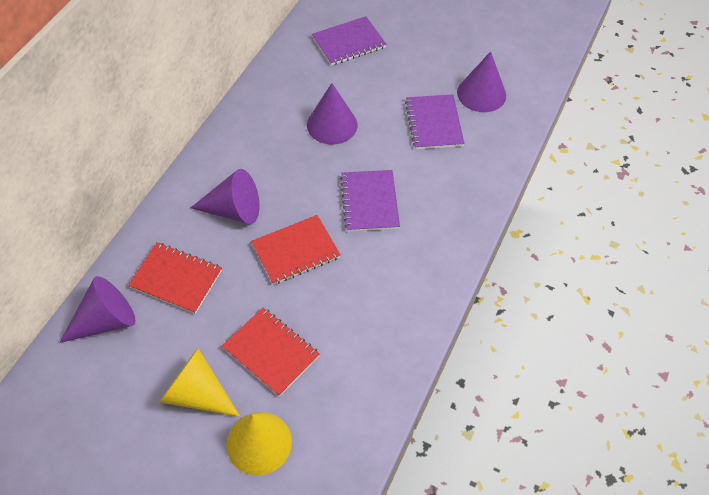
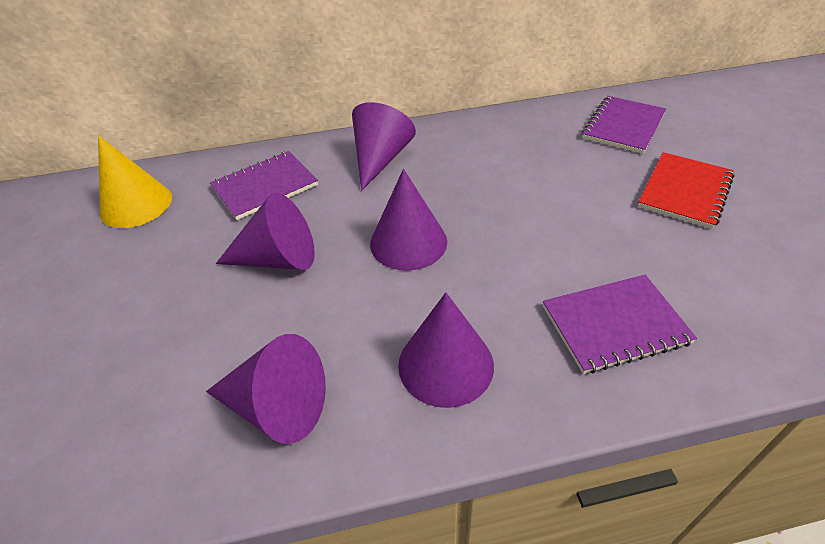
purple cone: [59,276,136,343] [191,169,259,224] [307,83,358,144] [457,51,506,112] = 4 -> [206,334,326,444] [216,193,315,270] [352,102,416,190] [370,169,447,271] [398,292,494,408] = 5
red notebook: [128,242,222,314] [222,307,320,396] [251,215,341,285] = 3 -> [638,152,735,229] = 1
yellow cone: [160,348,240,417] [226,412,292,475] = 2 -> [98,136,172,228] = 1

